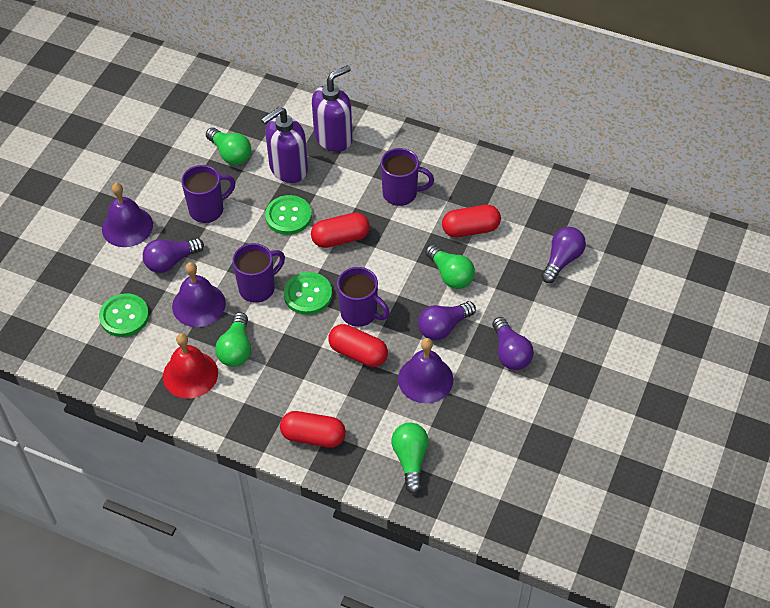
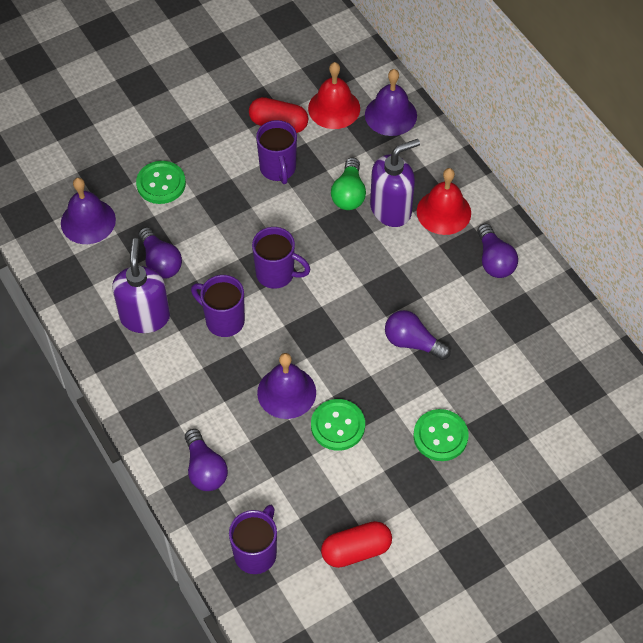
green light bulb: [206,128,251,165] [215,312,251,367] [391,422,429,494] [425,244,475,289] = 4 -> [331,158,366,210] = 1
red bell: [163,333,218,399] = 1 -> [308,62,360,129] [417,168,471,235] = 2
red capsule: [280,411,346,448] [311,213,370,248] [328,324,388,367] [442,205,501,237] = 4 -> [249,97,308,133] [321,521,392,568] = 2

